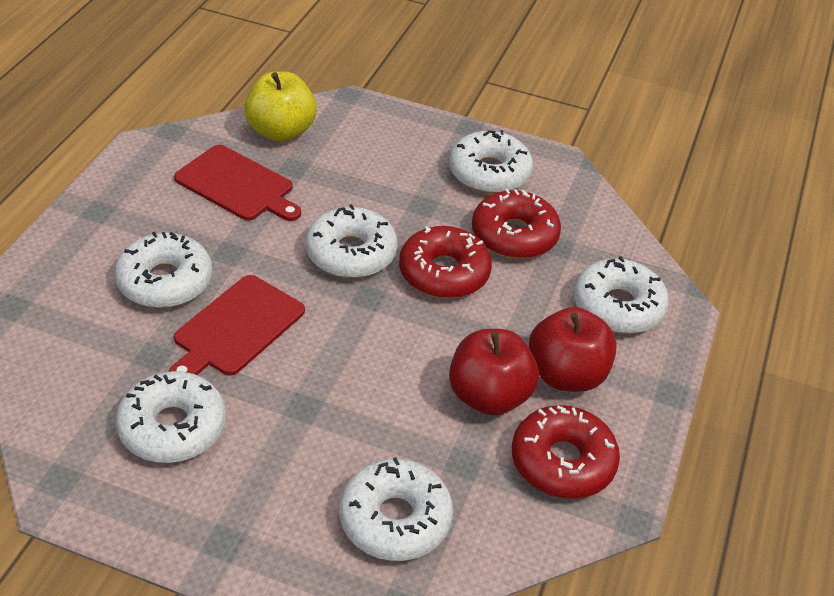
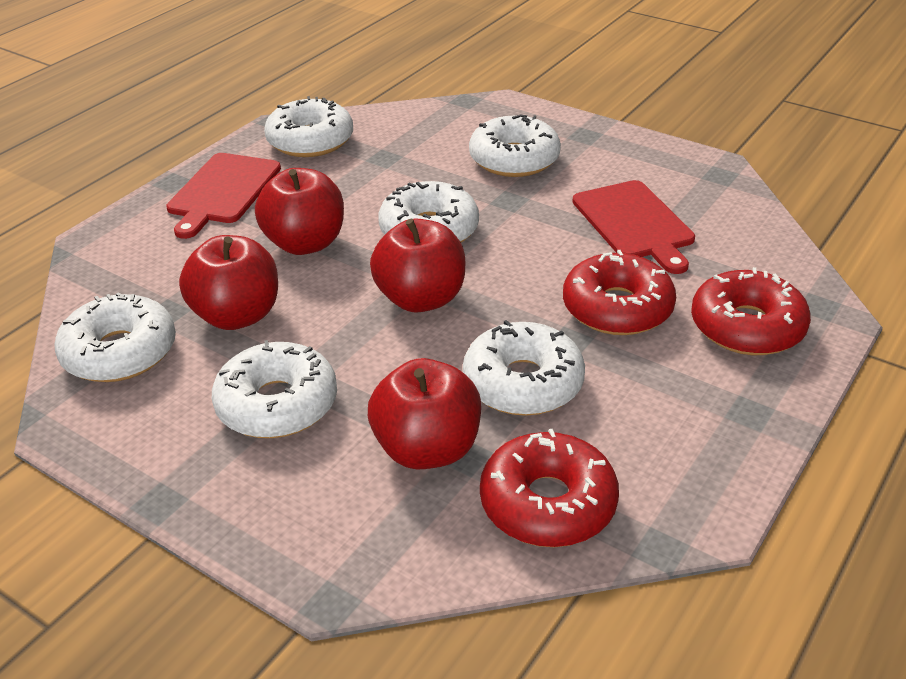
red apple: [449,329,539,416] [529,307,617,392] = 2 -> [179,235,278,330] [255,168,344,255] [368,358,481,469] [370,219,465,313] = 4
yellow apple: [244,72,317,142] = 1 -> none = 0

